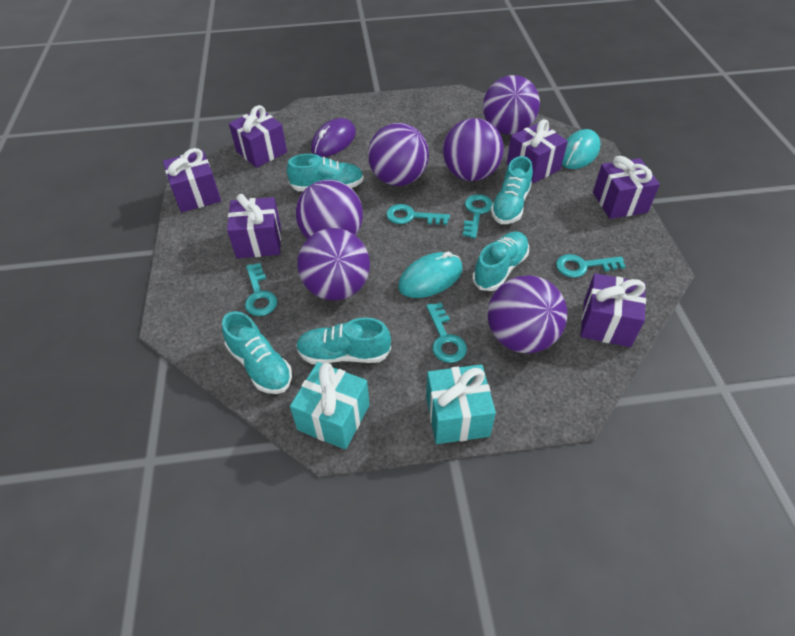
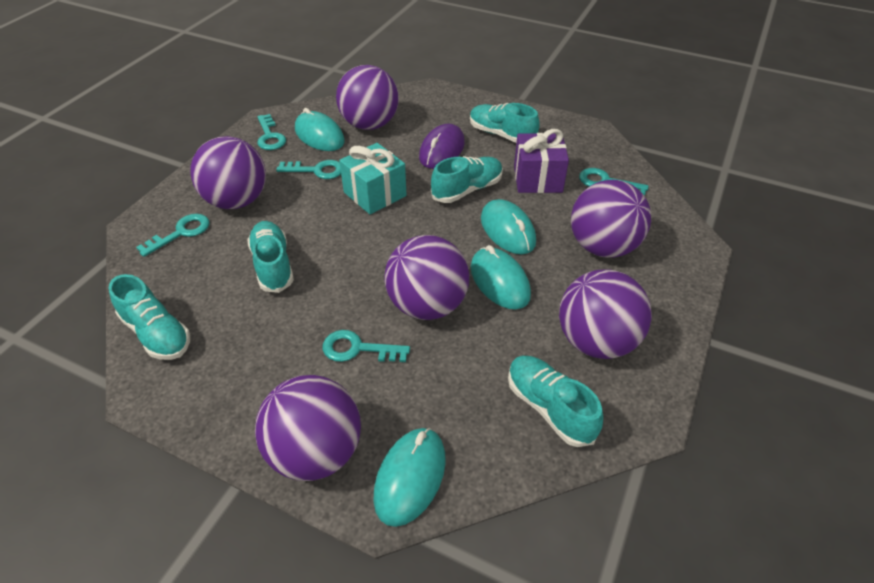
purple gift: [163,148,221,212] [227,194,281,258] [229,105,287,168] [507,119,568,184] [581,273,646,347] [593,156,660,219] = 6 -> [514,129,569,193] = 1
turquoise gift: [290,362,370,450] [426,364,496,444] = 2 -> [339,143,407,214] = 1
turquoise mouse: [398,251,462,298] [562,129,600,169] = 2 -> [295,108,345,151] [373,428,446,527] [471,245,531,310] [481,199,536,255] = 4

